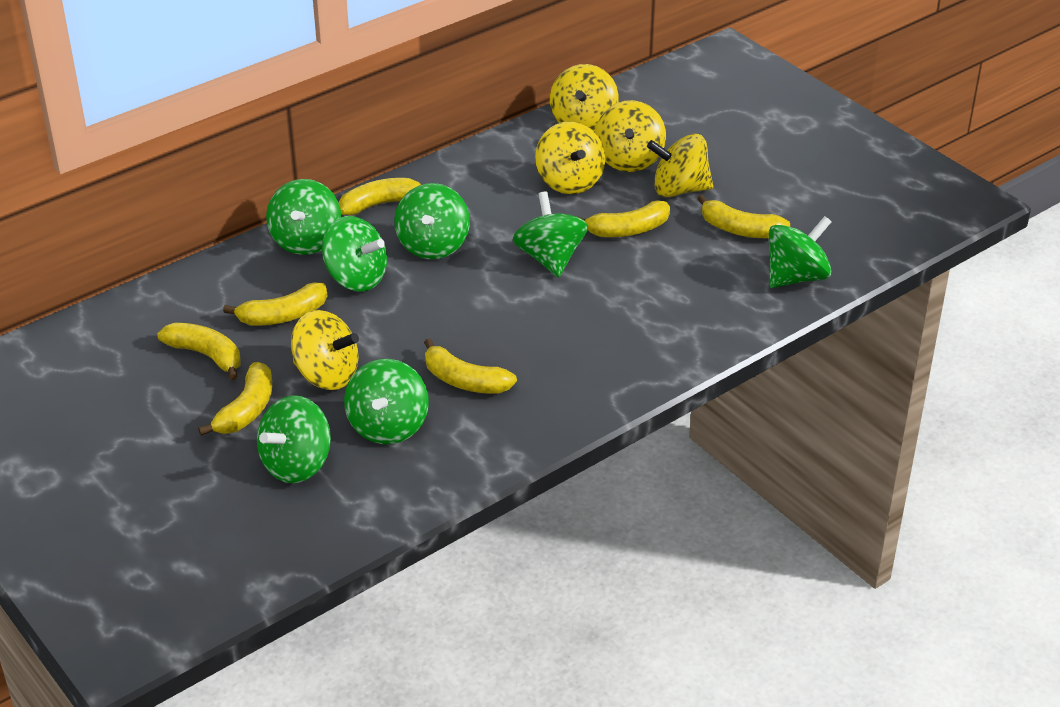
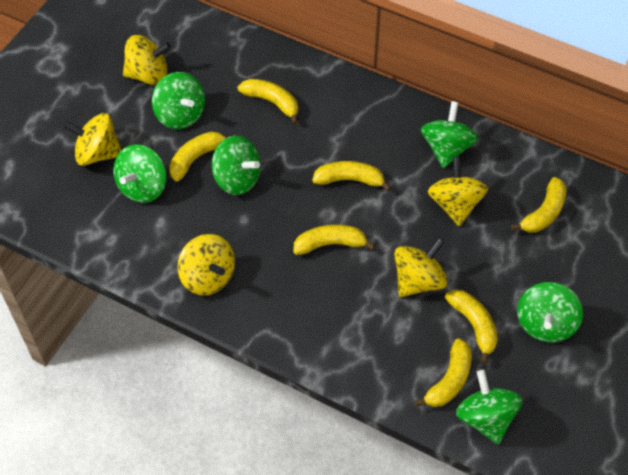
green spinning top: [257,395,331,483] [266,179,341,255] [322,216,387,291] [344,359,429,444] [394,183,470,259] [513,192,588,277] [769,216,832,288] = 7 -> [113,144,167,203] [152,72,205,129] [212,136,261,195] [421,101,478,168] [456,370,523,445] [517,282,583,342] = 6

